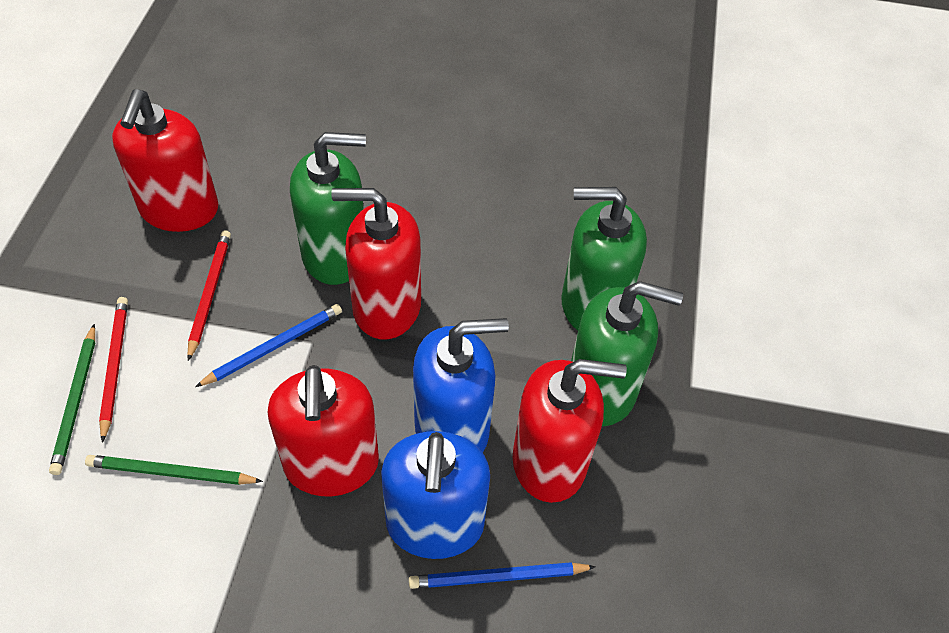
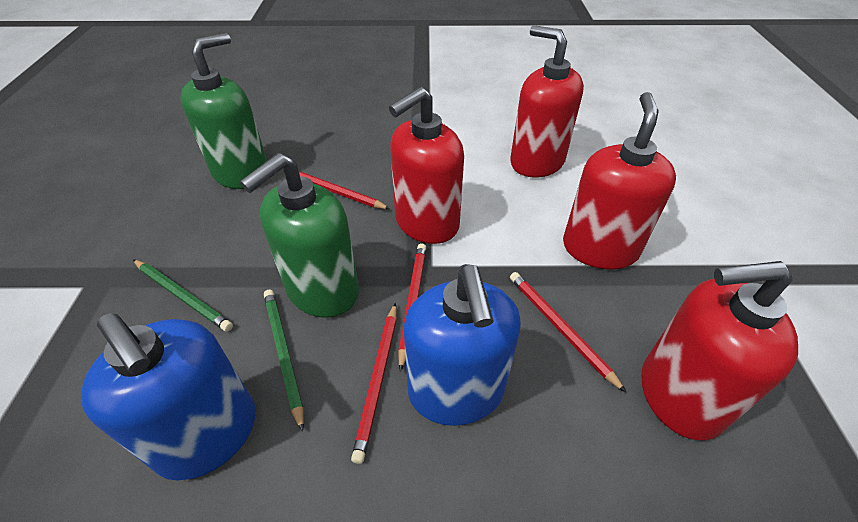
blue pencil: [195,304,342,387] [409,562,595,589] = 2 -> none = 0
green soap dispenser: [290,132,366,285] [561,187,647,330] [571,281,683,426] = 3 -> [180,33,267,189] [240,153,359,318] = 2
red pencil: [99,297,128,443] [187,230,231,361] = 2 -> [299,171,390,209] [351,303,397,464] [398,243,426,372] [510,272,627,393] = 4

